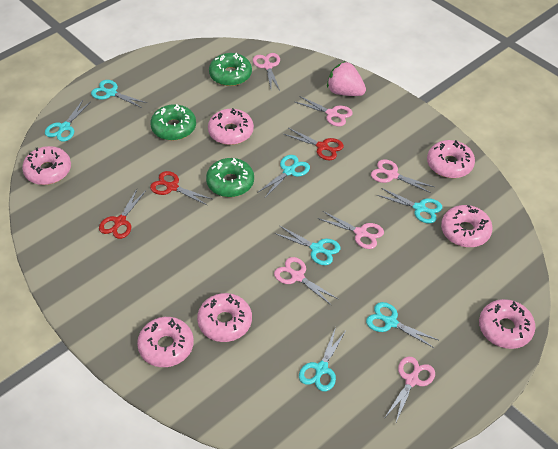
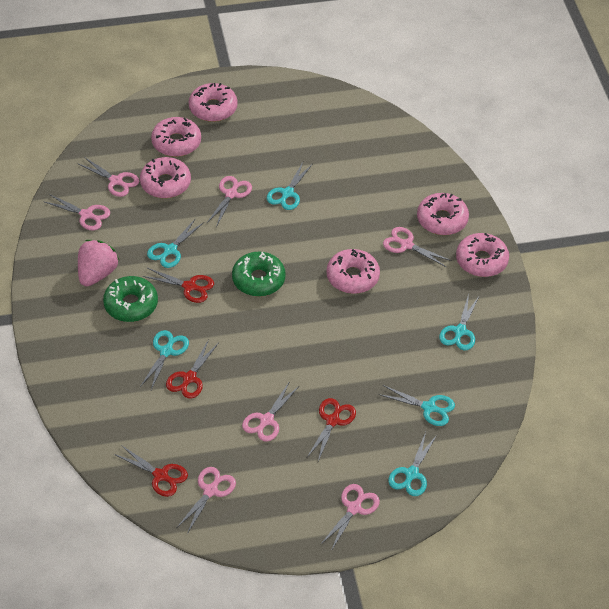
green donut: [150,104,196,140] [206,158,254,197] [209,53,252,86] = 3 -> [103,276,158,322] [232,252,286,296] = 2
pink donut: [22,146,71,185] [137,317,194,367] [197,293,252,342] [208,108,254,145] [427,140,475,178] [441,205,493,247] [479,299,535,349] = 7 -> [140,157,191,198] [151,117,201,157] [189,83,238,122] [327,249,380,294] [417,193,469,235] [456,233,509,277] = 6
pink scissors: [253,53,280,90] [274,257,338,306] [295,96,353,126] [318,211,384,249] [371,159,434,193] [385,357,435,422] = 6 -> [43,194,110,231] [77,157,139,197] [177,467,236,534] [207,176,252,227] [242,381,299,442] [320,484,380,551] [383,227,452,267] = 7
red scissors: [99,189,146,239] [150,171,212,205] [284,128,344,160] = 3 -> [114,445,188,497] [142,268,214,303] [166,339,219,399] [307,398,356,461] = 4
turquoise scissors: [45,100,90,142] [91,80,147,108] [257,155,310,199] [274,226,341,265] [299,327,346,391] [366,302,438,348] [377,188,442,224] = 7 -> [140,330,189,390] [147,218,204,268] [267,162,312,210] [379,385,455,426] [388,432,437,496] [439,294,480,350] = 6

